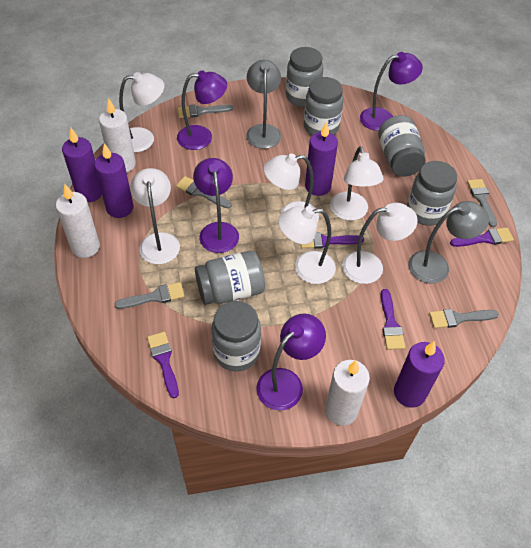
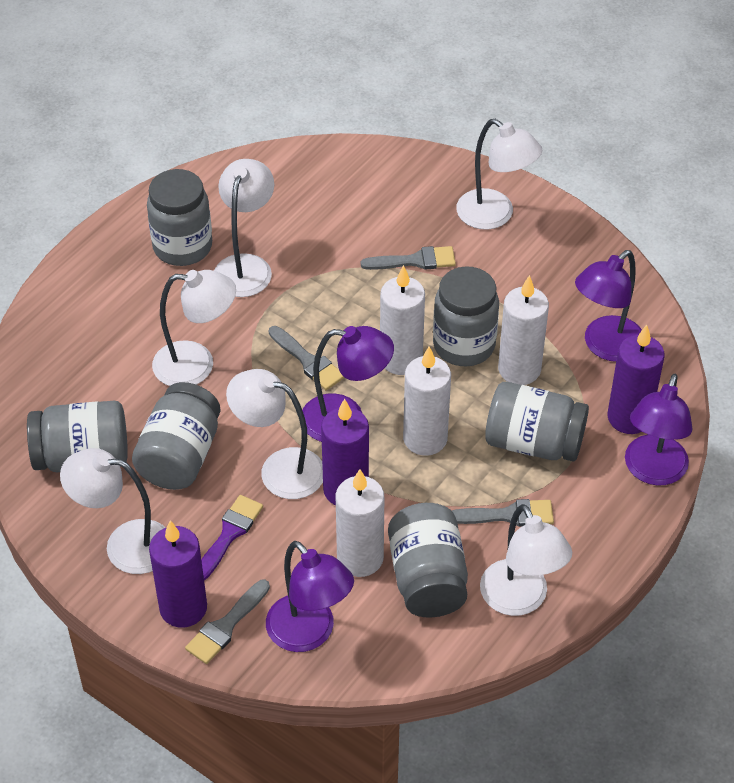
grey brush: [114,282,185,309] [176,176,232,208] [178,104,233,118] [429,309,499,328] [467,179,497,227] = 5 -> [185,580,270,664] [269,326,345,390] [361,246,456,270] [452,499,554,527] = 4
grey lamp: [246,60,281,149] [408,201,489,284] = 2 -> none = 0
purple brush: [147,332,179,398] [301,232,364,249] [381,289,405,350] [450,227,514,247] = 4 -> [201,495,263,581] = 1
purple candle: [62,128,102,202] [94,143,134,218] [305,121,338,196] [394,341,445,408] = 4 -> [149,520,207,628] [321,399,369,505] [608,325,665,434] = 3
white candle: [56,184,100,258] [99,98,136,173] [325,360,370,425] = 3 -> [335,469,384,577] [380,265,425,375] [403,346,451,456] [498,275,549,385] = 4

